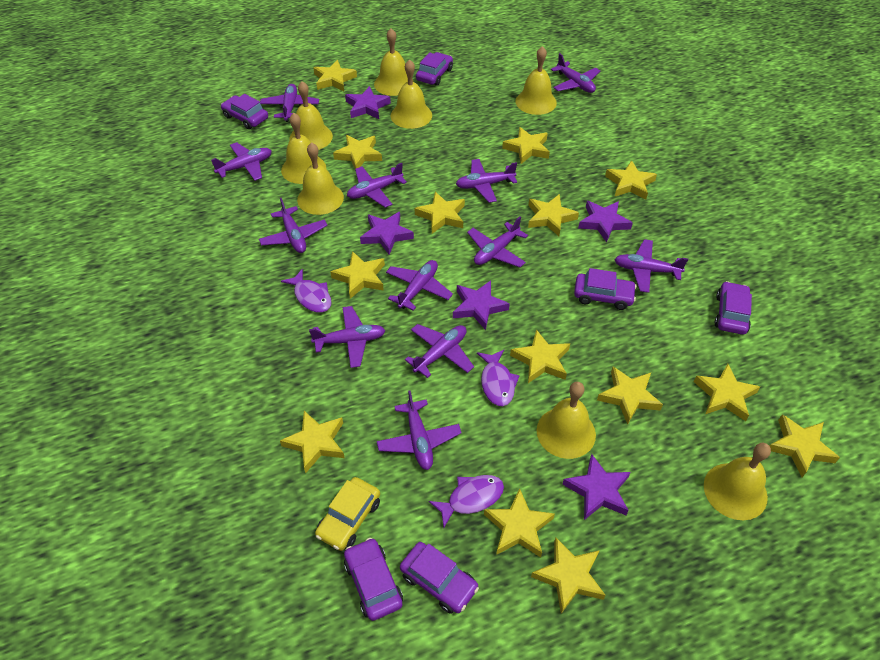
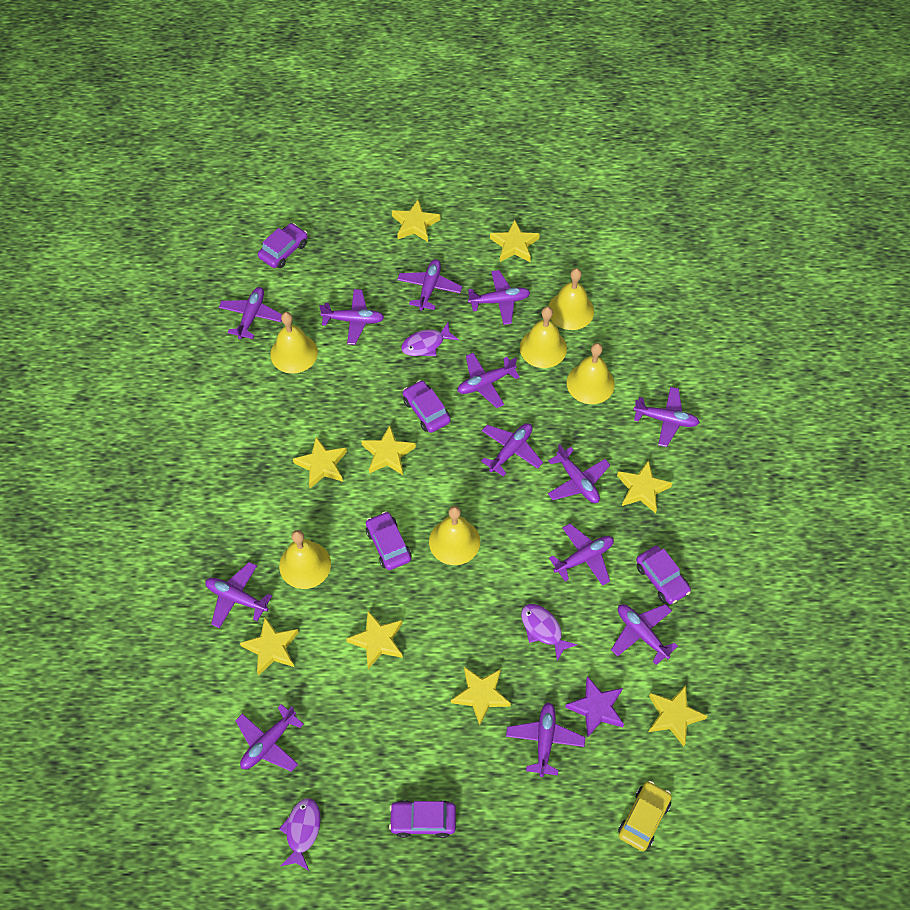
purple car: [221,94,268,129] [344,538,403,621] [400,542,479,614] [416,52,453,86] [574,268,637,310] [714,281,752,335] = 6 -> [258,223,308,268] [366,511,412,570] [389,800,456,838] [403,380,451,433] [636,546,691,604] = 5
purple plane: [211,142,272,181] [259,198,328,253] [260,84,319,122] [309,306,386,368] [347,163,407,207] [377,391,462,470] [386,260,453,311] [405,324,474,378] [456,159,517,203] [467,217,528,267] [551,53,600,93] [614,239,688,293] = 12 -> [205,562,272,628] [219,287,282,339] [235,704,304,772] [319,289,384,345] [397,259,462,310] [458,353,520,408] [468,270,530,325] [481,423,543,477] [506,702,585,777] [548,444,610,503] [549,524,614,586] [611,604,678,665] [633,387,700,447] = 13
purple star: [345,86,391,119] [360,212,414,255] [453,280,510,330] [562,454,631,520] [578,201,633,243] = 5 -> [565,676,624,738] = 1
yellow bell: [281,113,326,184] [290,81,333,150] [297,142,344,215] [374,28,414,96] [390,59,432,129] [516,46,557,115] [536,382,596,459] [704,443,771,520] = 8 -> [270,312,318,374] [279,530,331,589] [429,506,480,565] [520,307,567,368] [548,268,594,330] [567,343,615,404] = 6
yellow star: [280,411,345,473] [313,60,357,91] [330,251,385,299] [333,135,382,169] [415,192,465,234] [484,488,555,557] [502,127,550,164] [510,329,570,383] [528,194,579,236] [531,537,606,614] [597,367,663,425] [605,160,657,200] [694,364,760,421] [770,414,840,477] = 14 -> [240,617,299,676] [293,437,347,488] [346,611,403,669] [361,425,416,475] [392,200,441,242] [451,667,511,725] [490,219,540,262] [617,460,672,513] [649,685,708,746] = 9

